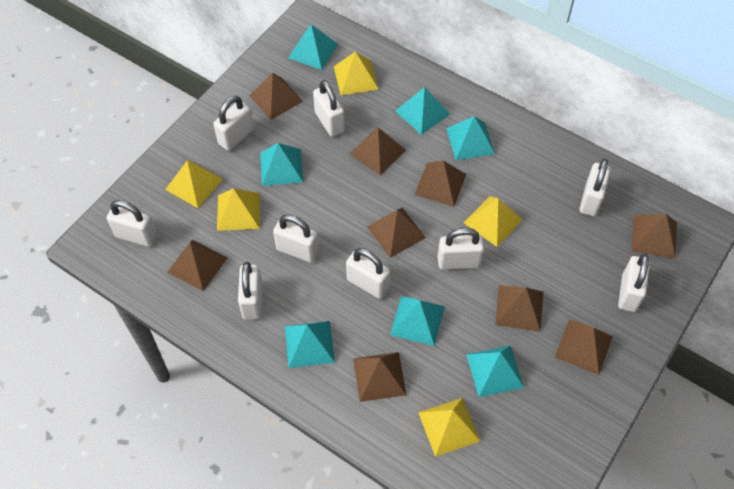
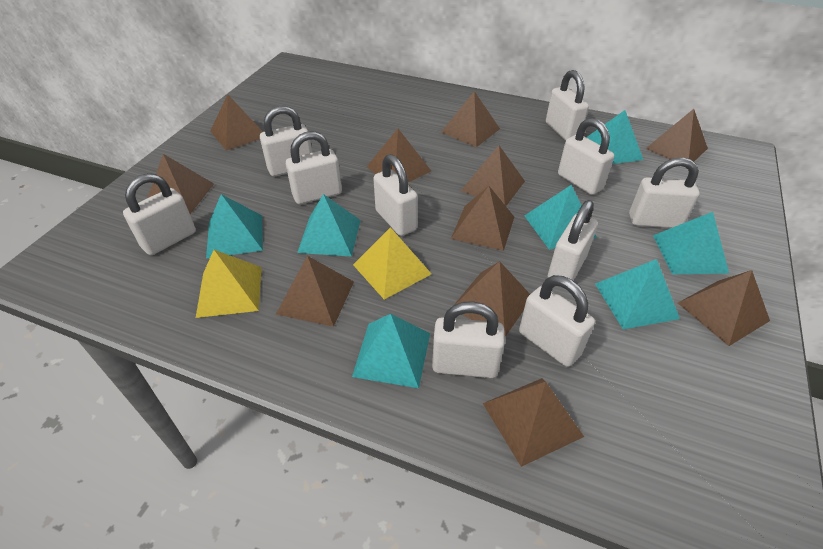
brown pyramid: [167,240,228,291] [249,73,303,120] [350,128,406,175] [353,352,406,402] [367,208,426,258] [414,161,466,207] [495,285,543,332] [555,319,613,375] [632,214,677,259] = 9 -> [148,154,214,214] [210,94,263,151] [276,256,354,327] [367,129,431,182] [441,91,500,147] [451,186,514,251] [453,261,530,337] [461,145,525,206] [483,378,584,467] [645,109,708,161] [678,270,770,346] = 11
white padlock: [107,200,157,247] [213,96,254,151] [238,262,263,320] [273,215,319,263] [313,80,345,137] [346,248,390,299] [438,228,484,270] [580,159,611,216] [618,254,650,312] = 9 -> [123,173,196,255] [260,106,312,177] [286,131,342,204] [373,154,418,236] [432,301,505,378] [519,275,595,367] [546,70,589,141] [548,200,598,281] [558,118,614,195] [629,157,700,228] = 10
yellow pyramid: [165,160,223,208] [217,188,260,231] [334,52,379,95] [418,398,480,457] [464,196,523,247] = 5 -> [196,250,262,318] [353,227,431,300] = 2

